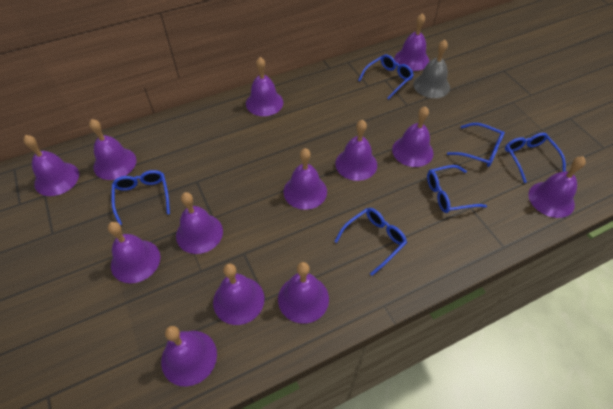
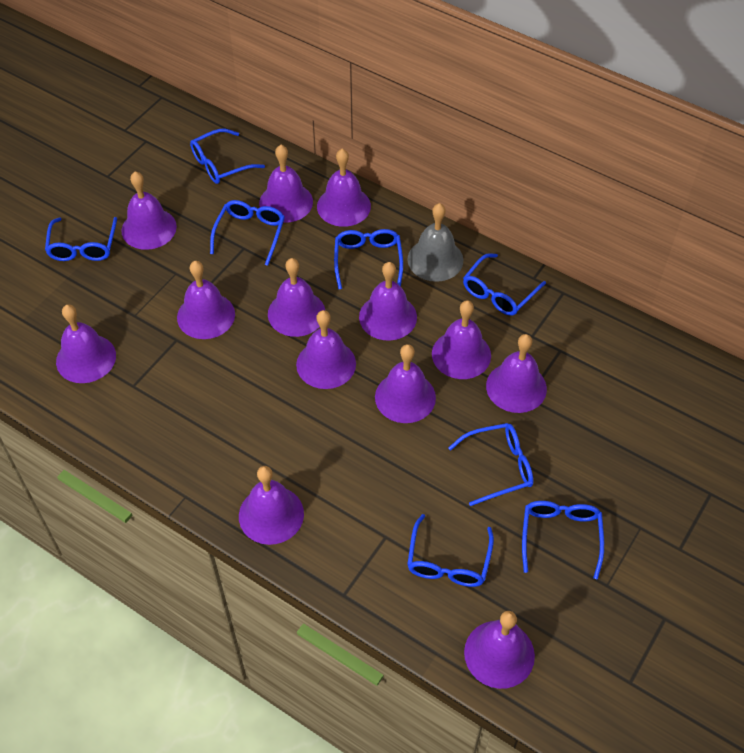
blue glasses: [111,170,170,225] [334,208,407,276] [358,54,414,99] [427,165,487,213] [447,123,505,167] [505,133,566,183] = 6 -> [45,217,117,261] [190,129,265,184] [210,200,285,266] [334,229,403,290] [407,514,494,587] [448,423,533,506] [463,253,546,316] [522,501,604,579] = 8

